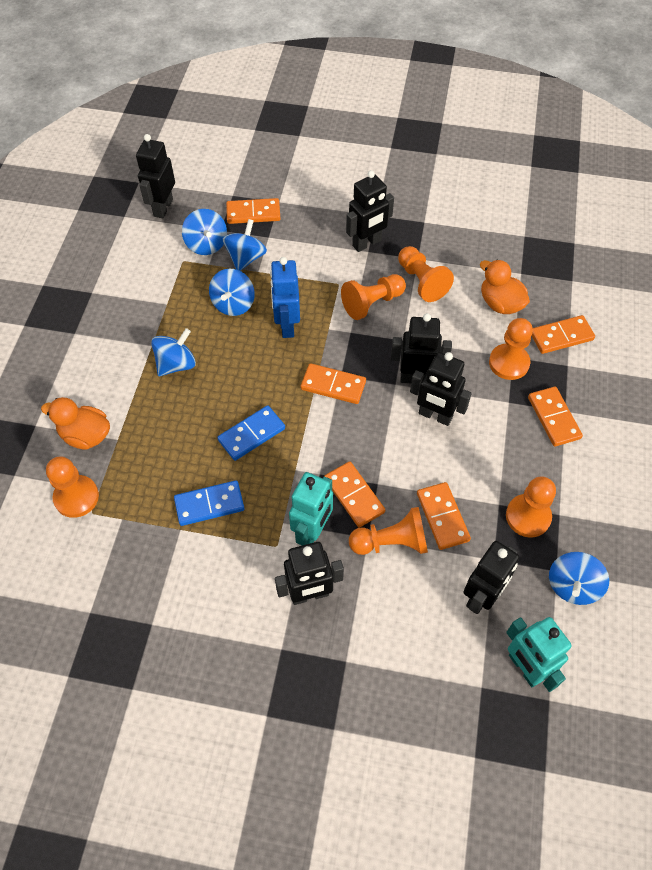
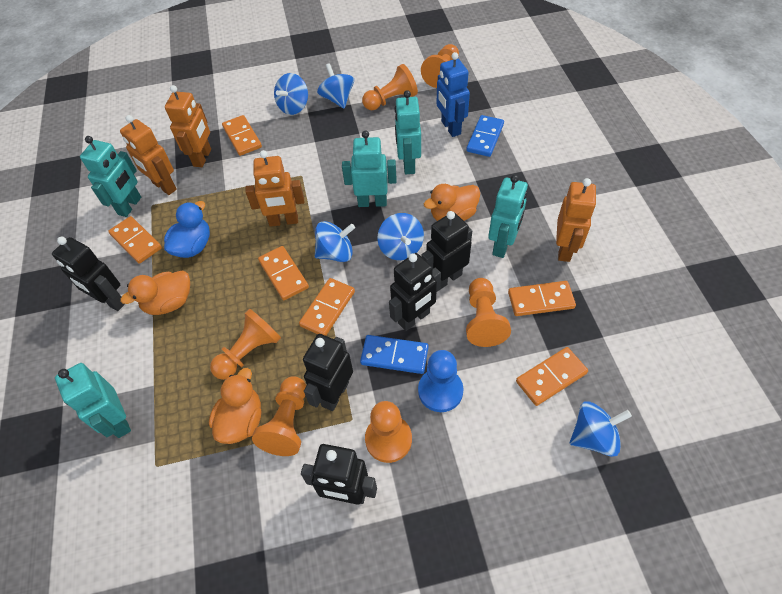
black robot: [136,134,175,218] [275,542,344,605] [346,170,394,252] [391,313,452,383] [410,352,472,426] [464,541,519,614] = 6 -> [52,236,125,311] [301,444,377,505] [303,334,353,411] [389,253,441,331] [421,211,472,290] = 5
blue duck: none = 0 -> [164,201,210,258] = 1
blue pawn: none = 0 -> [418,350,464,412] = 1
orange duck: [41,397,110,450] [480,259,530,314] = 2 -> [121,271,190,315] [209,368,261,444] [424,184,480,221] = 3
orange robot: none = 0 -> [120,115,177,195] [165,85,211,167] [245,150,304,227] [556,178,596,262] = 4
turquoise robot: [289,472,333,545] [506,617,572,692] = 2 -> [55,363,131,438] [80,136,141,217] [342,131,397,207] [395,90,421,174] [488,175,528,258] = 5

